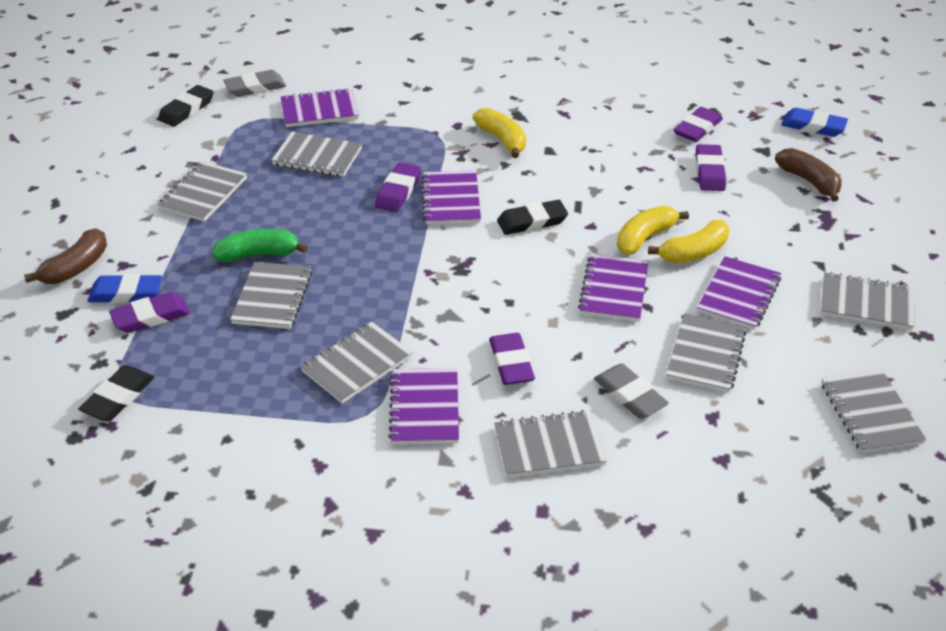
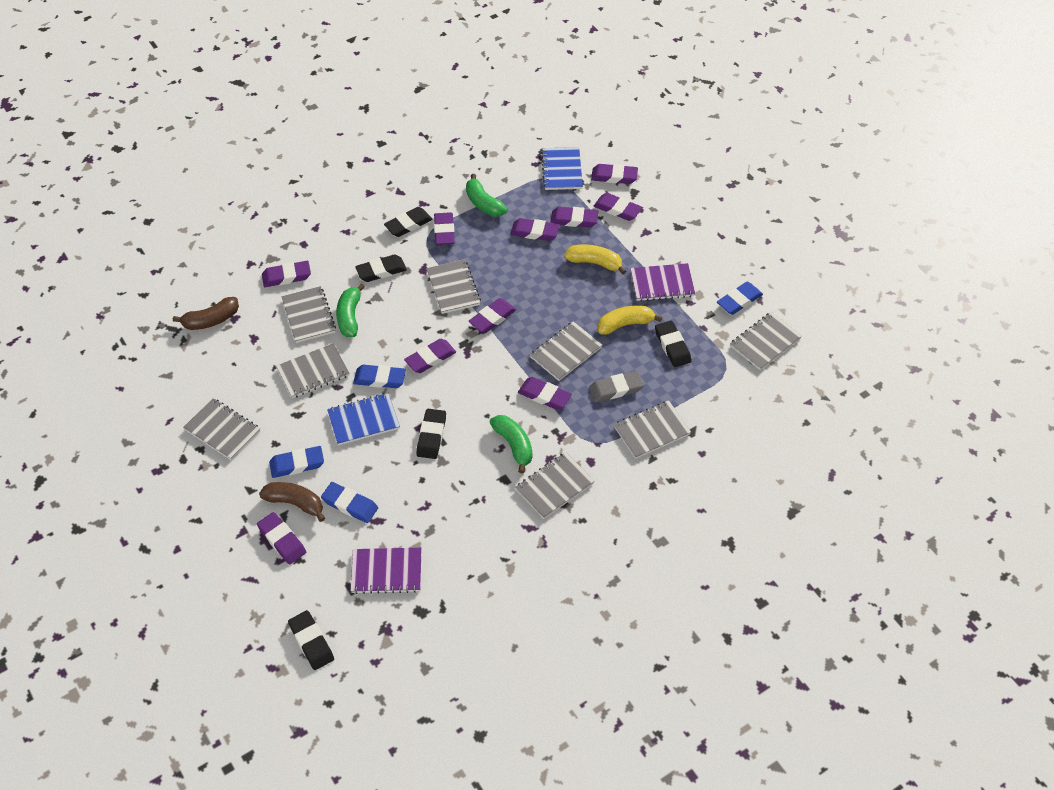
black eraser: [78,365,155,421] [158,85,214,127] [497,200,568,235] = 3 -> [288,610,334,670] [355,254,407,282] [384,207,433,237] [416,409,446,459] [655,320,692,367] = 5
blue eraser: [87,274,162,303] [781,108,848,137] = 2 -> [269,446,324,478] [321,482,378,523] [353,365,406,388] [717,282,763,315] = 4
blue notebook: none = 0 -> [327,393,400,445] [541,147,583,190] = 2
green banana: [212,229,308,262] = 1 -> [336,283,365,337] [466,174,507,217] [489,415,532,473] = 3
grey eraser: [223,70,286,97] [594,364,669,419] = 2 -> [589,371,644,402] = 1
purple eraser: [109,292,190,333] [375,162,421,212] [489,333,535,385] [673,107,723,142] [696,144,726,191] = 5 -> [257,512,306,565] [262,261,311,287] [404,339,456,373] [434,212,455,245] [468,298,516,333] [510,218,560,241] [518,377,572,410] [550,207,599,227] [591,164,638,184] [594,193,642,221] = 10
purple notebook: [280,88,359,127] [388,368,459,445] [421,170,481,225] [578,254,648,322] [697,256,781,330] = 5 -> [350,548,421,594] [630,263,695,301] = 2
yellow banana: [473,108,526,158] [617,206,689,255] [648,220,729,263] = 3 -> [564,244,626,274] [597,306,662,335] = 2

